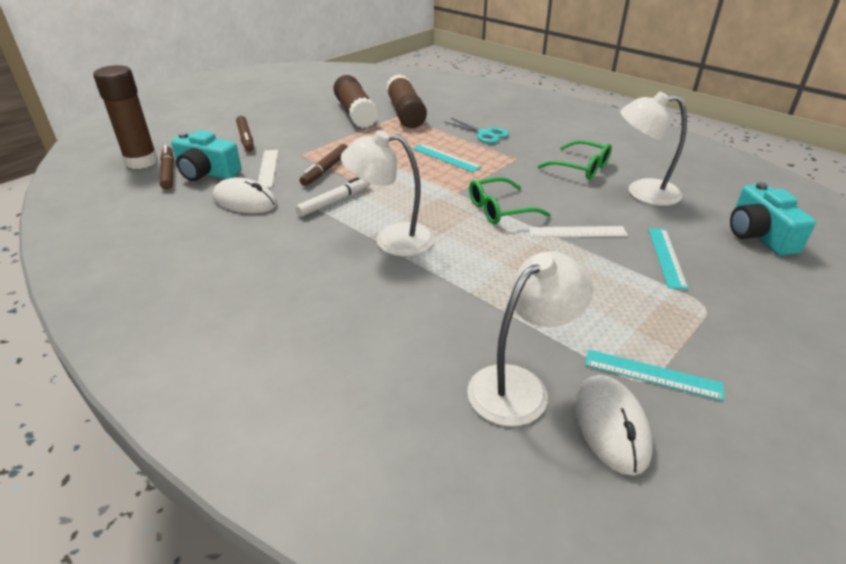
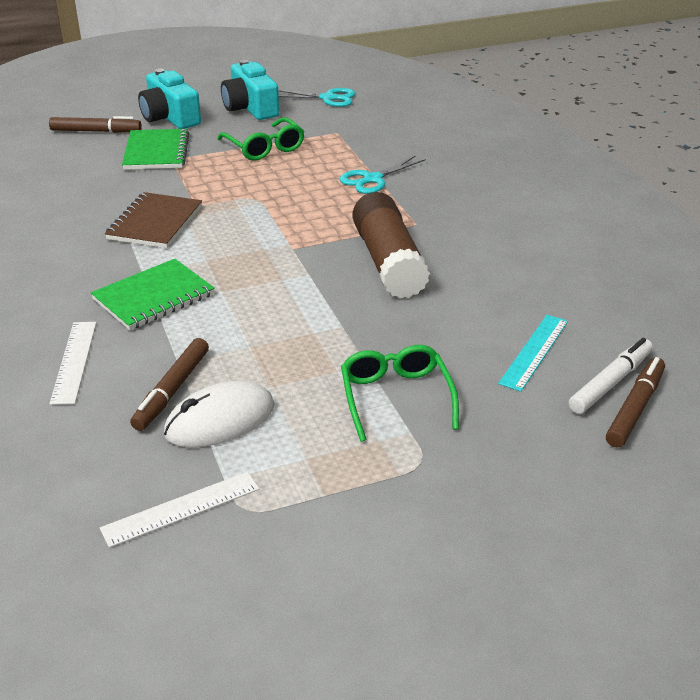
brown glue stick: [93,65,158,169] [333,75,378,128] [386,74,427,128] = 3 -> [353,192,430,299] = 1
brown notebook: none = 0 -> [105,192,202,248] = 1
green notebook: none = 0 -> [91,259,215,330] [122,129,189,170] = 2
turquoise ruler: [412,144,481,172] [585,350,724,401] [648,228,688,290] = 3 -> [498,315,568,392] = 1
turquoise scissors: [444,118,509,143] = 1 -> [278,88,356,107] [340,155,426,194] = 2
white lamp: [341,130,434,256] [467,251,593,426] [620,91,687,206] = 3 -> none = 0
white mouse: [213,177,277,213] [575,375,653,476] = 2 -> [164,381,275,447] = 1

